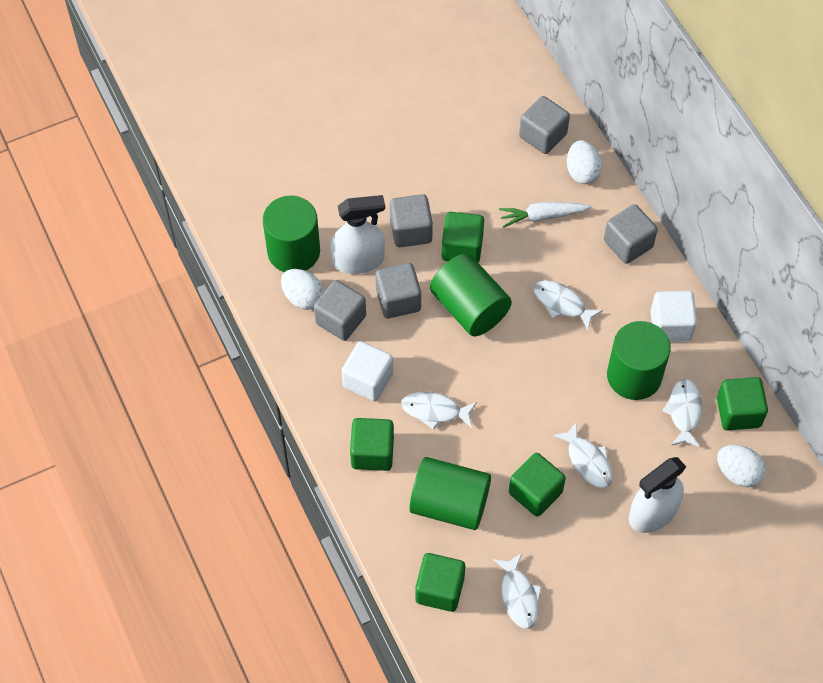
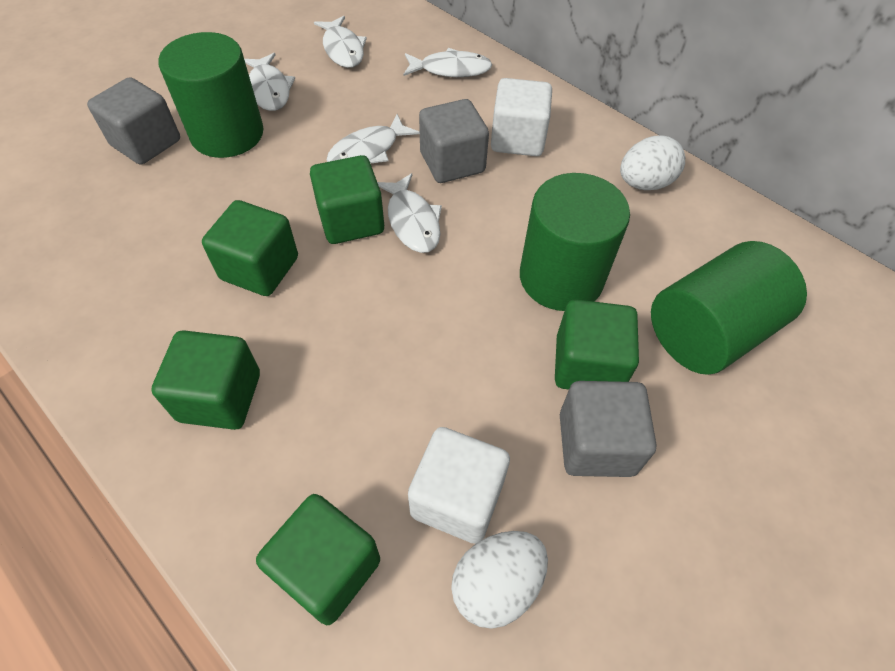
green cylinder: [263,196,320,272] [409,457,491,530] [430,254,512,336] [607,321,671,400] = 4 -> [158,32,264,158] [520,173,630,311] [651,241,807,375] = 3
grey cube: [314,280,366,341] [376,263,421,318] [390,194,433,247] [519,96,570,154] [604,204,658,264] = 5 -> [87,77,180,165] [419,99,489,183] [560,381,656,477] = 3
white carrot: [499,202,592,228] = 1 -> none = 0
white egg: [281,269,324,310] [567,140,602,184] [717,445,766,487] = 3 -> [451,531,548,629] [620,135,685,190] = 2
white spray bottle: [330,195,385,274] [629,457,686,533] = 2 -> none = 0

